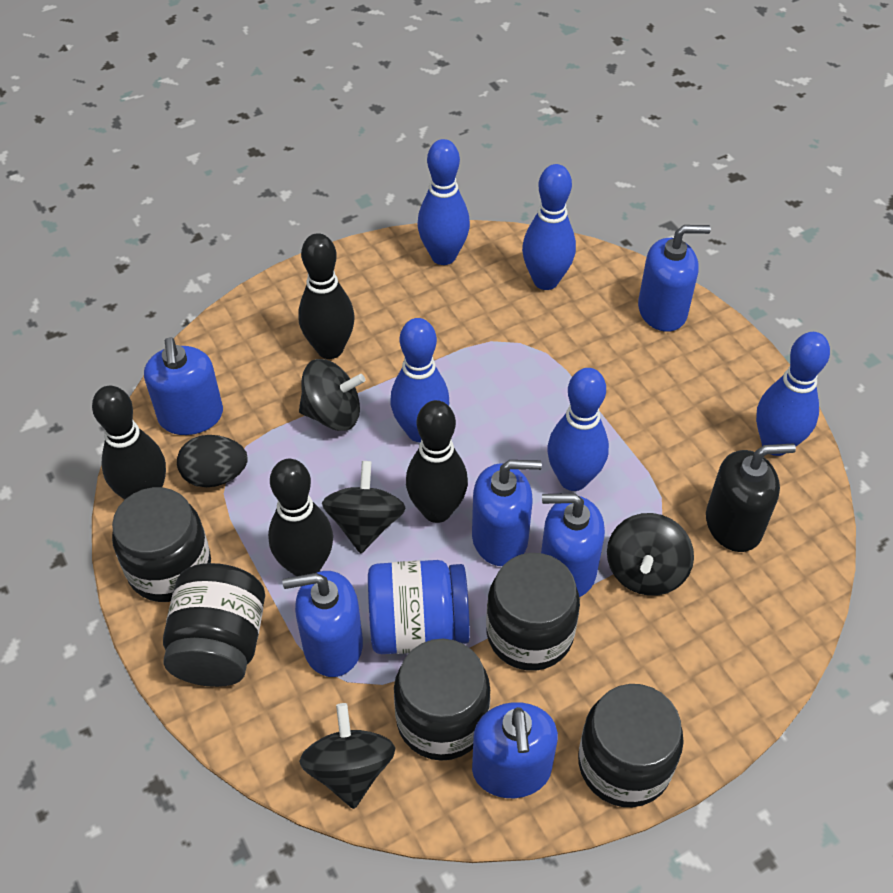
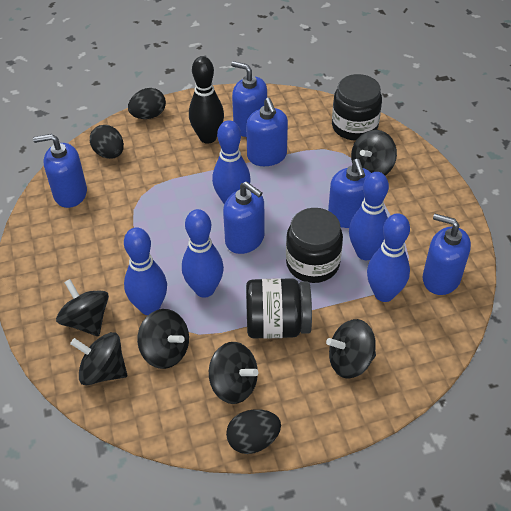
black bowling pin: [92,386,166,499] [268,459,333,576] [298,233,355,359] [406,400,468,523] = 4 -> [189,56,224,144] = 1
black egg: [177,435,248,487] = 1 -> [90,125,124,159] [128,88,166,119] [226,409,281,454] = 3
black jar: [112,487,211,602] [163,563,265,687] [394,639,490,761] [486,553,580,671] [578,684,684,807] = 5 -> [246,278,312,339] [286,208,343,283] [332,74,382,141] = 3
black soap dispenser: [706,443,796,552] = 1 -> none = 0
black spinning top: [299,359,365,431] [299,703,395,809] [322,461,406,553] [607,513,694,596] = 4 -> [56,279,109,336] [70,332,127,385] [137,309,189,369] [209,342,258,404] [326,319,376,379] [351,130,397,175] = 6
blue jar: [368,560,470,654] = 1 -> none = 0

